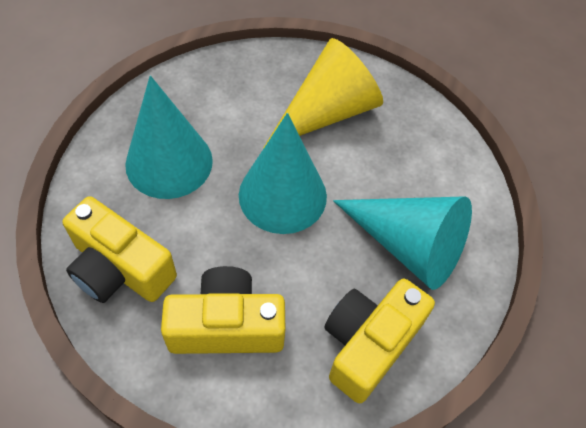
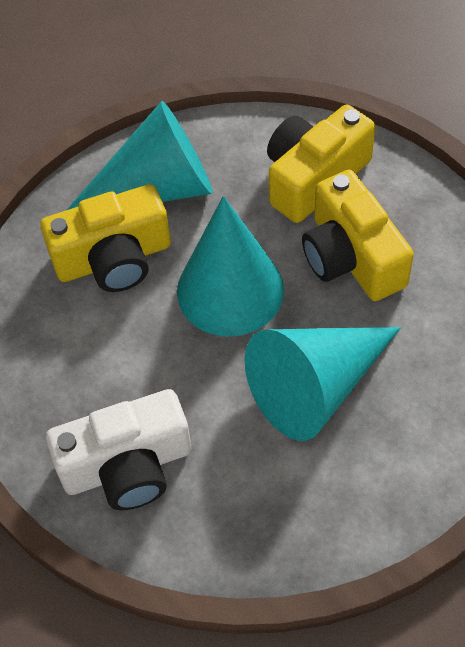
white camera: none = 0 -> [46,389,191,510] = 1
yellow cone: [263,38,383,149] = 1 -> none = 0

